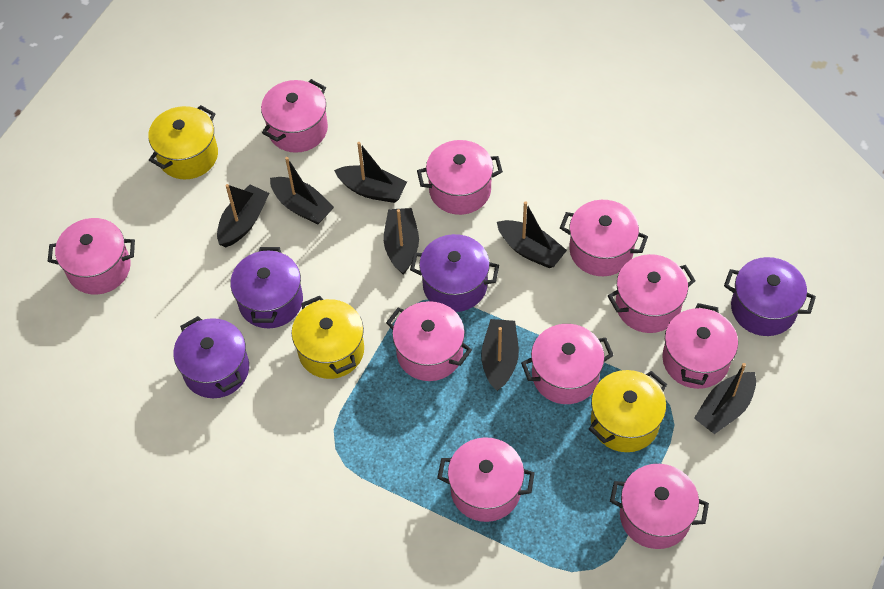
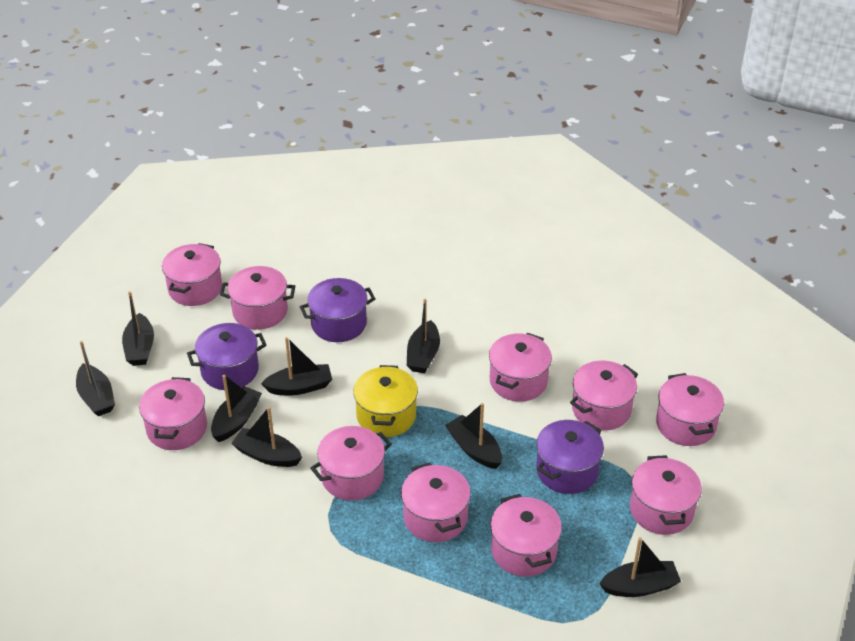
black boat: [217,184,269,247] [270,157,334,224] [334,142,407,203] [384,208,419,275] [481,319,519,391] [497,201,567,268] [694,363,756,434] = 7 -> [76,341,115,416] [122,291,154,366] [211,375,262,442] [231,407,302,467] [261,337,332,395] [407,299,440,373] [445,403,502,469] [599,537,681,597] = 8
purple pot: [173,316,249,398] [231,247,303,328] [410,234,499,312] [724,257,816,336] = 4 -> [187,323,267,390] [300,278,375,342] [536,420,604,494] = 3
yellow pot: [148,105,218,179] [292,296,364,379] [589,370,667,452] = 3 -> [353,365,418,437] = 1

